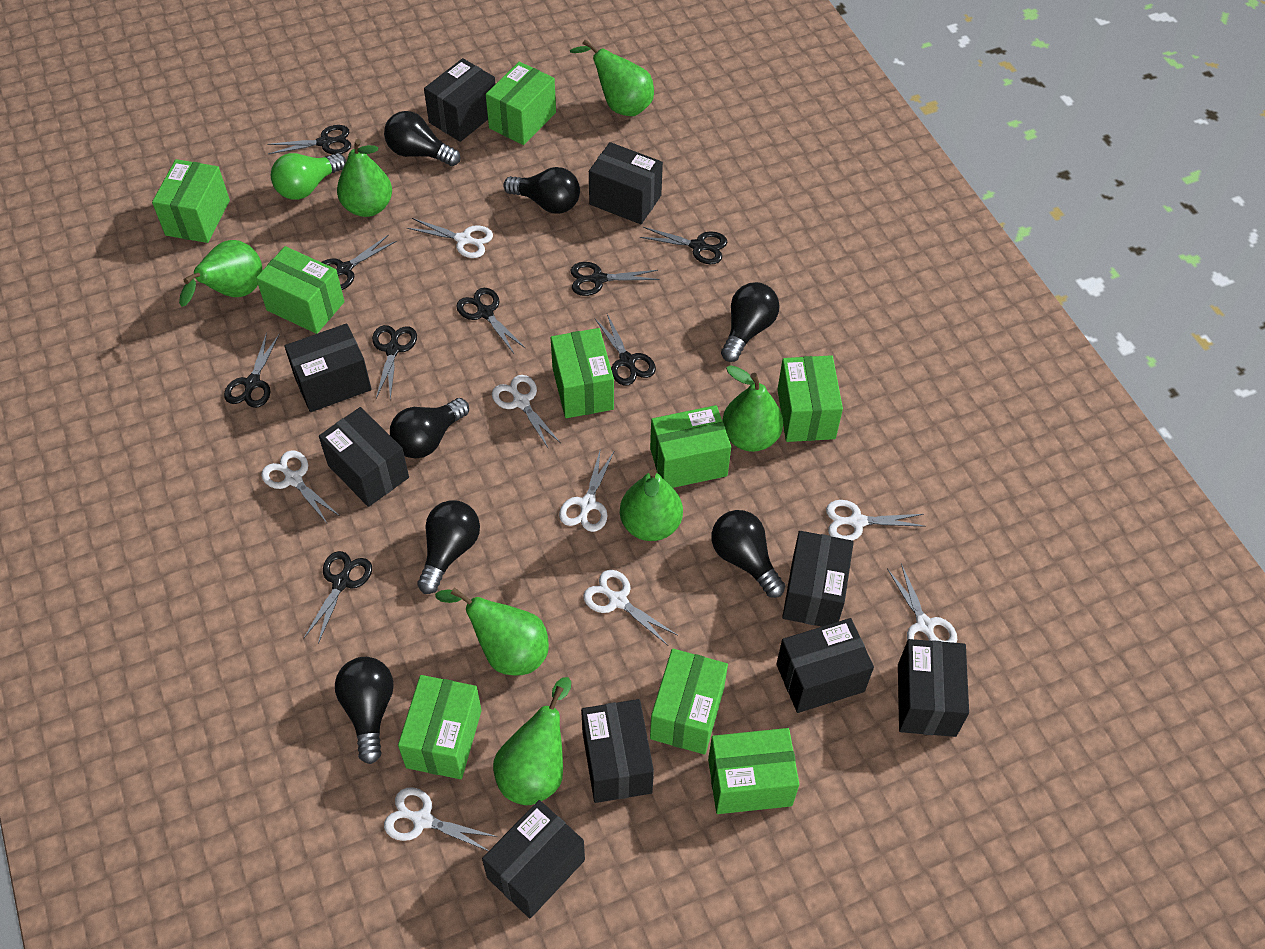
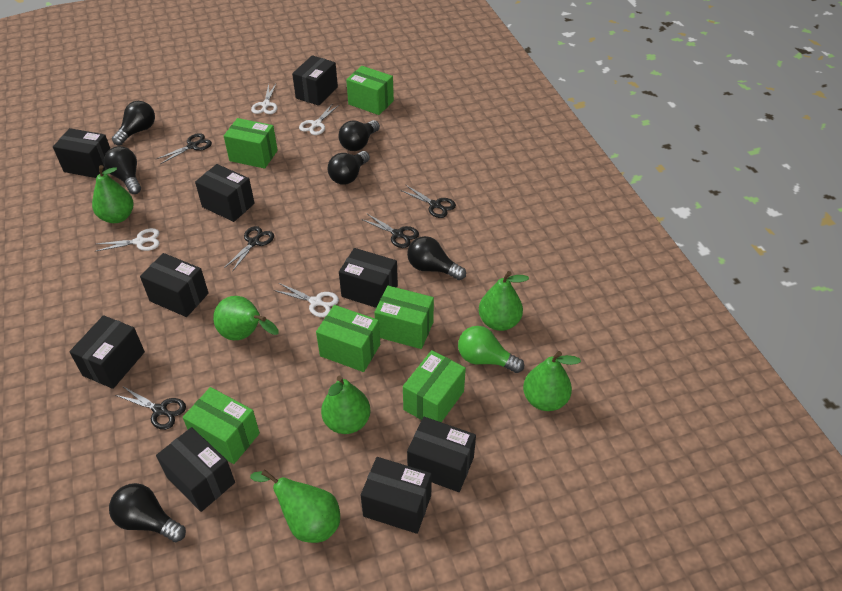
black light bulb: [335,657,394,764] [384,111,460,166] [390,398,469,459] [417,500,480,594] [503,167,580,214] [711,510,785,598] [721,282,780,362] = 7 -> [104,146,141,194] [109,483,186,542] [112,101,155,146] [328,151,370,185] [338,120,380,151] [407,236,466,280] = 6
black scissors: [224,332,280,408] [267,125,351,154] [303,551,372,644] [321,234,397,290] [372,325,417,400] [456,288,526,354] [571,262,659,296] [595,314,656,385] [640,227,727,264] = 9 -> [115,387,186,430] [157,133,212,164] [224,226,274,272] [361,214,419,248] [400,185,456,218] = 5
green box: [152,159,230,243] [256,246,345,334] [398,675,482,779] [486,62,556,145] [551,328,614,418] [650,405,731,488] [650,649,728,755] [708,728,799,814] [777,355,843,442] = 9 -> [183,387,260,464] [224,118,278,169] [316,305,380,372] [346,66,394,115] [374,286,434,349] [403,350,466,422] = 6
green pear: [179,240,262,307] [337,139,392,217] [435,587,549,675] [493,677,571,805] [570,39,654,116] [620,469,683,541] [722,365,783,452] = 7 -> [92,165,134,223] [213,296,279,340] [250,469,340,543] [321,376,371,434] [479,271,529,331] [523,351,581,411] = 6
white scissors: [261,450,340,523] [384,787,498,851] [407,218,493,258] [492,375,561,448] [559,448,614,532] [583,570,677,645] [826,500,926,541] [887,563,957,643] = 8 -> [96,228,160,251] [251,84,277,114] [274,283,339,317] [299,103,339,135] = 4

